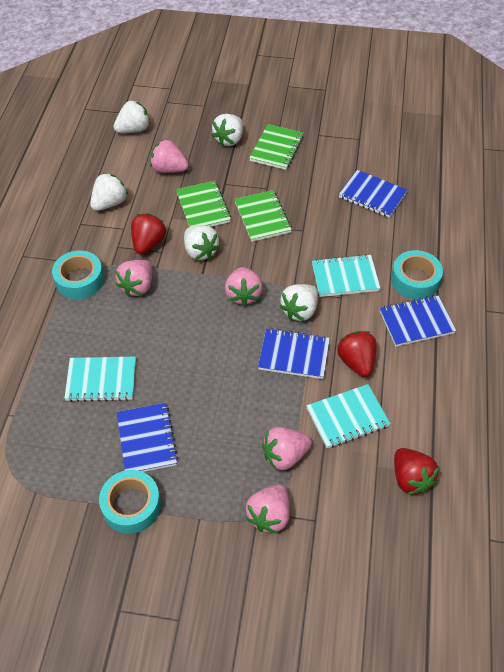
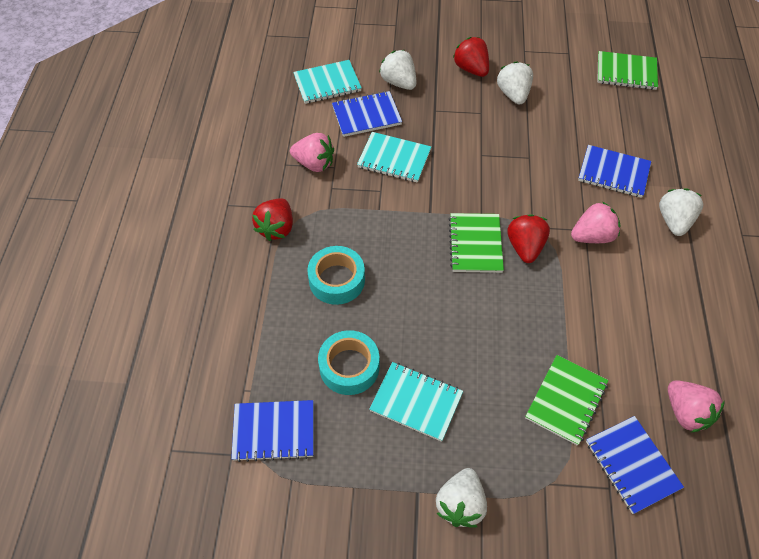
pink strawberry: [116,260,152,297] [150,139,189,173] [225,267,263,307] [245,484,290,534] [262,427,312,471] = 5 -> [290,133,334,172] [571,202,621,243] [668,380,725,433] = 3
turquoise tape: [52,250,104,299] [99,470,161,534] [391,250,443,299] = 3 -> [307,246,365,305] [318,330,379,395] = 2
white strawberry: [90,173,128,211] [113,100,150,133] [184,225,220,260] [212,114,243,146] [279,284,318,321] = 5 -> [379,50,416,90] [436,468,487,528] [497,61,533,105] [659,188,703,236] = 4

